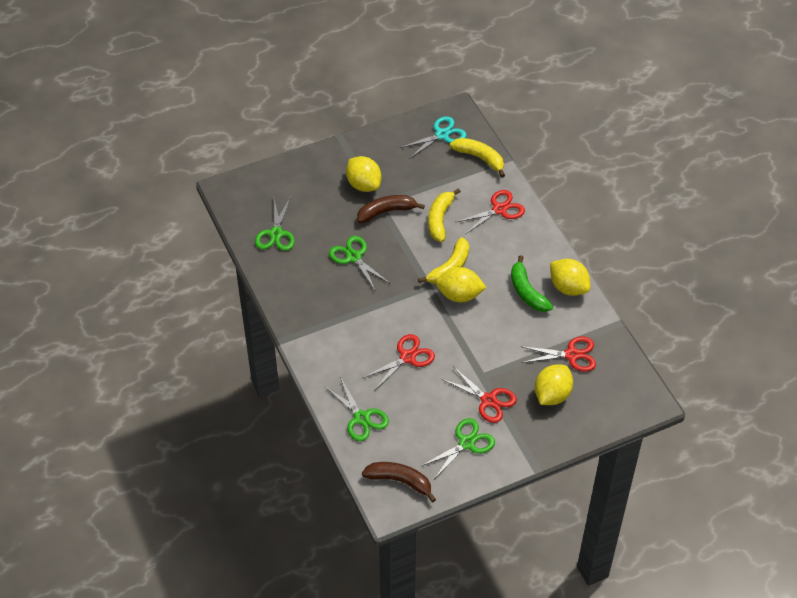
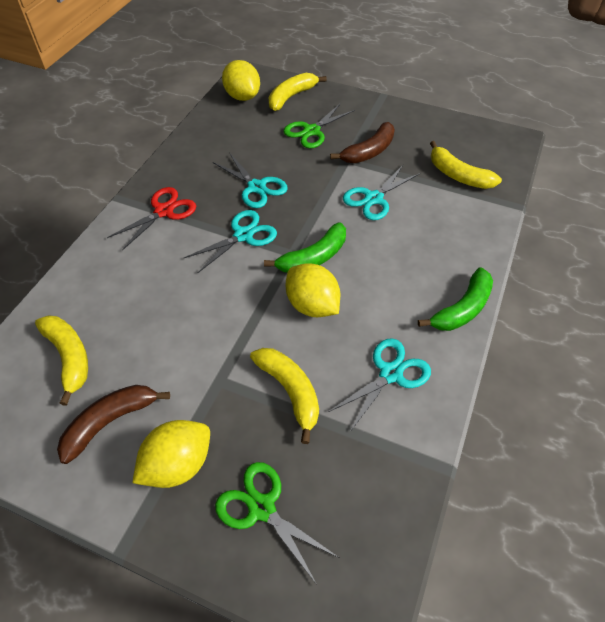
green banana: [511,255,553,312] = 1 -> [264,222,346,273] [418,267,493,331] = 2
green scissors: [255,197,295,251] [324,377,389,441] [329,236,390,292] [421,418,495,478] = 4 -> [215,462,339,585] [283,103,355,148] = 2
red scissors: [363,334,435,390] [441,366,517,423] [456,190,525,234] [520,337,596,372] = 4 -> [107,187,196,251] = 1
turquoise scissors: [400,116,467,159] = 1 -> [184,210,277,273] [213,152,288,208] [329,338,431,432] [343,165,420,220] = 4
yellow banana: [418,237,469,284] [428,188,461,242] [450,138,505,178] = 3 -> [35,315,88,406] [250,348,319,444] [269,73,327,111] [430,141,502,189] = 4
yellow lemon: [346,156,381,192] [436,267,487,302] [535,365,573,405] [550,259,591,296] = 4 -> [132,420,210,488] [222,60,260,101] [286,263,340,317] = 3

